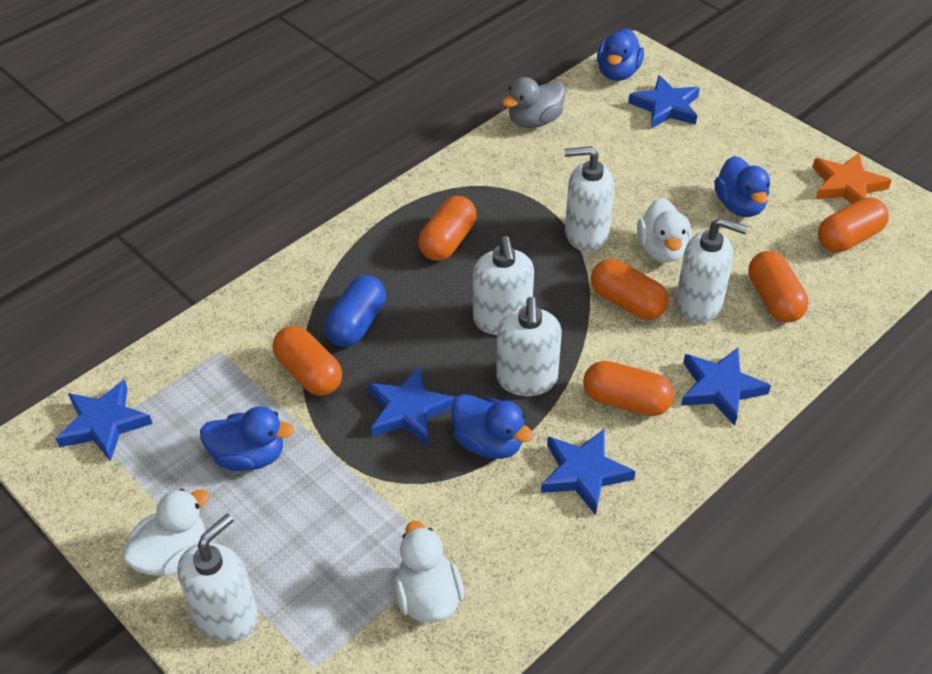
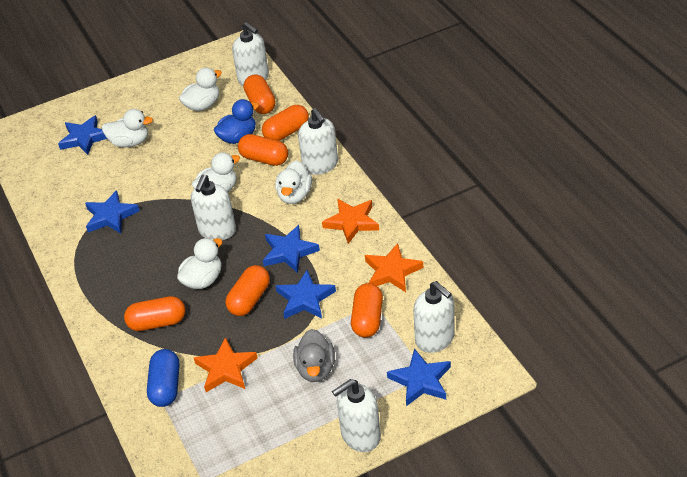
blue duck: [200,406,295,471] [451,394,534,459] [597,28,644,81] [714,156,770,217] = 4 -> [214,99,259,144] = 1
orange star: [812,153,892,204] = 1 -> [194,337,258,392] [322,199,379,244] [365,243,423,292] = 3
white duck: [122,489,210,576] [394,521,464,623] [637,198,692,263] = 3 -> [102,109,153,147] [177,238,222,289] [179,68,222,111] [192,152,240,192] [275,160,312,204] = 5

